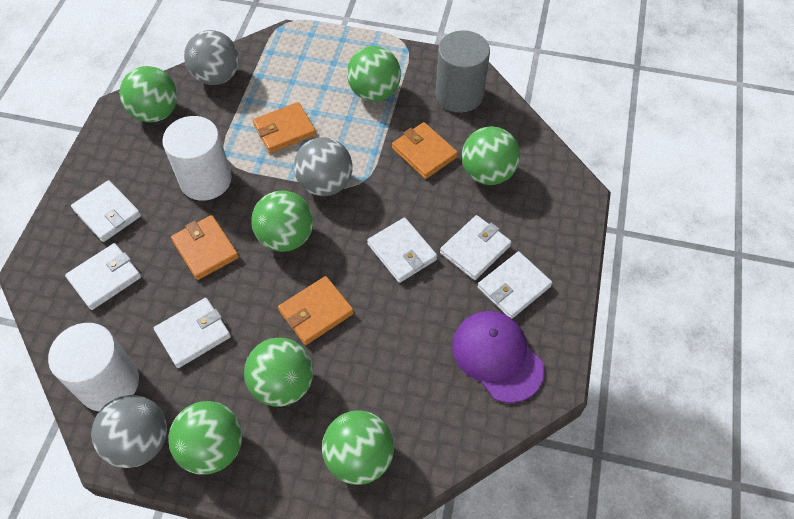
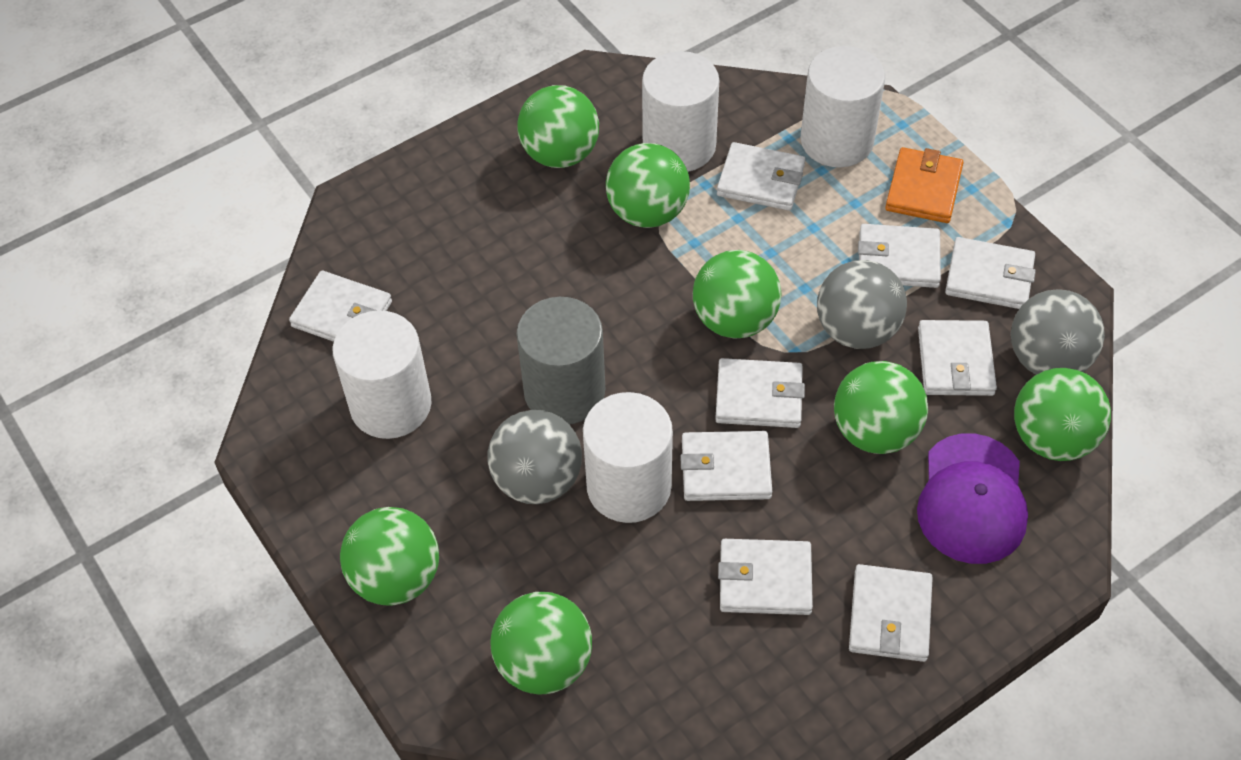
orange wallet: [171,215,239,280] [253,102,316,153] [278,276,354,345] [392,122,458,179] = 4 -> [885,147,964,223] = 1
white cylinder: [48,323,139,411] [162,116,232,201] = 2 -> [333,310,432,439] [583,392,673,523] [642,51,719,172] [800,46,885,167] = 4
white wallet: [65,243,141,310] [71,180,141,242] [154,298,231,368] [367,217,437,283] [440,215,512,280] [478,251,552,319] = 6 -> [289,271,392,342] [680,431,772,501] [715,358,805,428] [717,142,805,211] [718,539,813,615] [849,564,933,662] [858,224,941,288] [918,320,997,396] [945,237,1036,309] = 9

